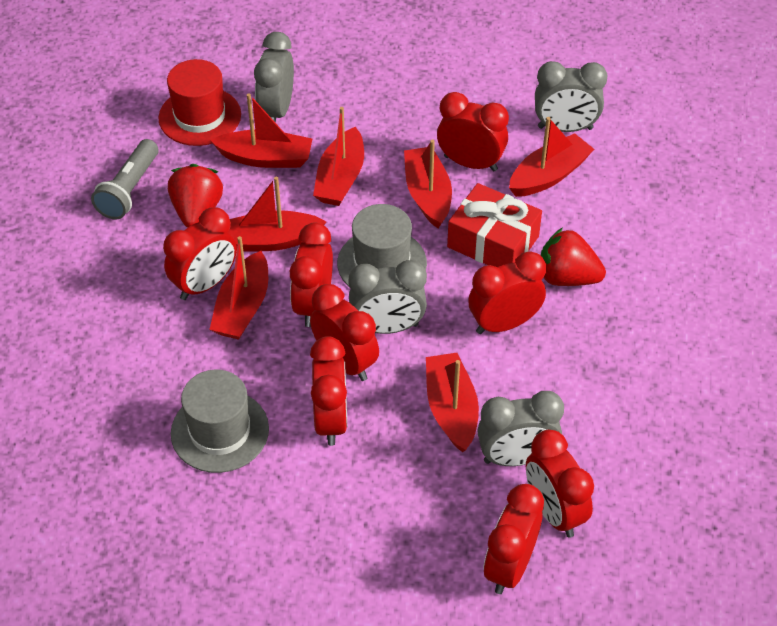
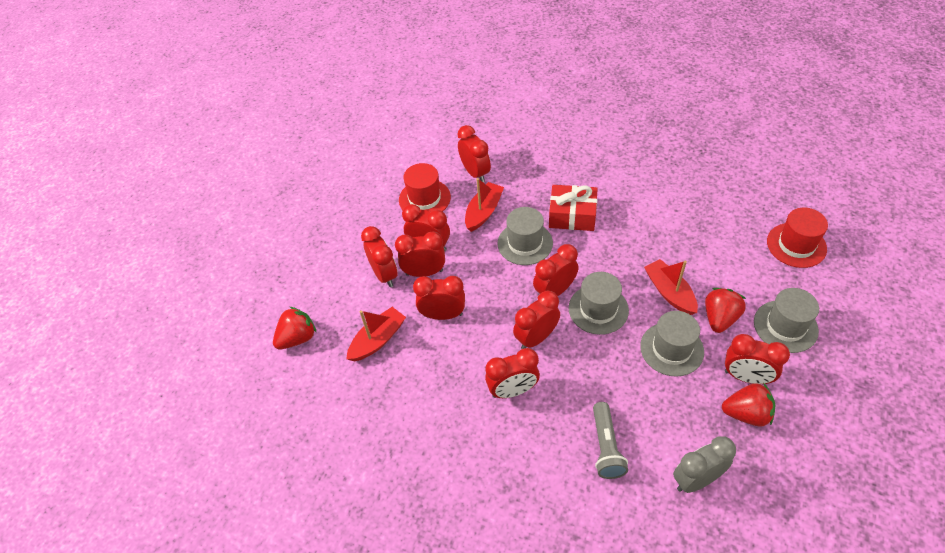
grey clock: [254,32,294,123] [349,260,427,334] [477,391,564,466] [535,61,608,132] = 4 -> [673,436,736,493] = 1
grey hat: [171,370,269,473] [337,204,427,287] = 2 -> [497,207,553,265] [569,272,629,335] [640,311,704,377] [754,288,819,353] = 4
red boat: [209,236,268,340] [210,93,312,168] [228,177,326,252] [313,107,364,206] [404,140,452,229] [426,353,479,452] [509,117,594,197] = 7 -> [346,307,406,362] [465,178,504,232] [644,259,698,315] = 3
red clock: [163,207,237,300] [290,223,333,327] [310,284,379,381] [310,336,347,446] [437,92,509,171] [468,251,546,334] [483,484,544,594] [526,430,594,538] = 8 -> [361,226,398,287] [395,232,445,277] [402,204,450,251] [413,276,465,320] [457,125,491,182] [485,348,540,398] [513,291,560,349] [533,244,579,296] [725,334,790,384] = 9
red hat: [159,59,241,146] = 1 -> [399,163,451,212] [767,208,828,268] = 2
red strawberry: [168,164,223,228] [541,227,606,286] = 2 -> [273,307,317,350] [705,288,746,333] [722,383,775,426] = 3

